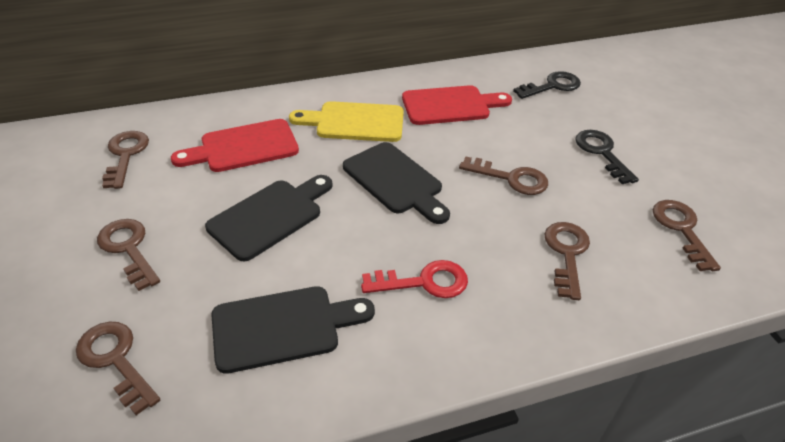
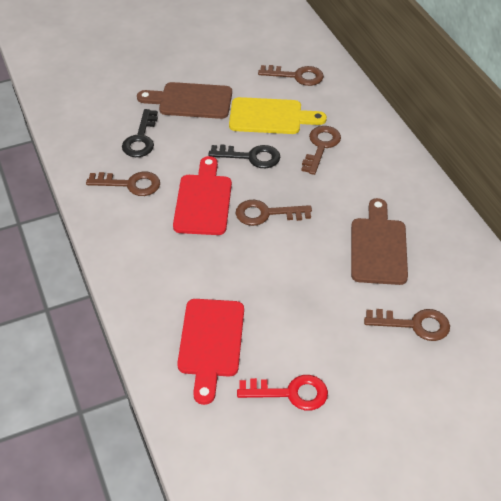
black cutting board: [205,175,333,261] [211,286,375,374] [343,142,450,224] = 3 -> none = 0
brown cutting board: none = 0 -> [137,82,232,119] [351,198,408,285] = 2
brown key: [76,322,160,415] [97,219,160,291] [102,131,149,189] [459,157,548,195] [544,222,590,300] [653,200,721,271] = 6 -> [86,172,160,196] [236,200,312,226] [258,65,324,86] [301,126,341,175] [364,309,450,341] = 5

